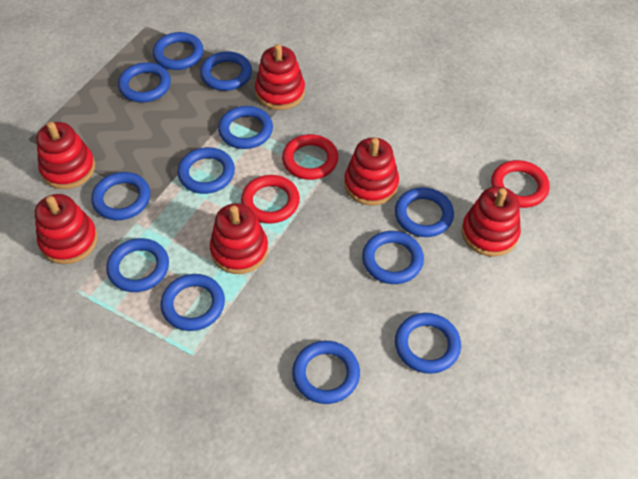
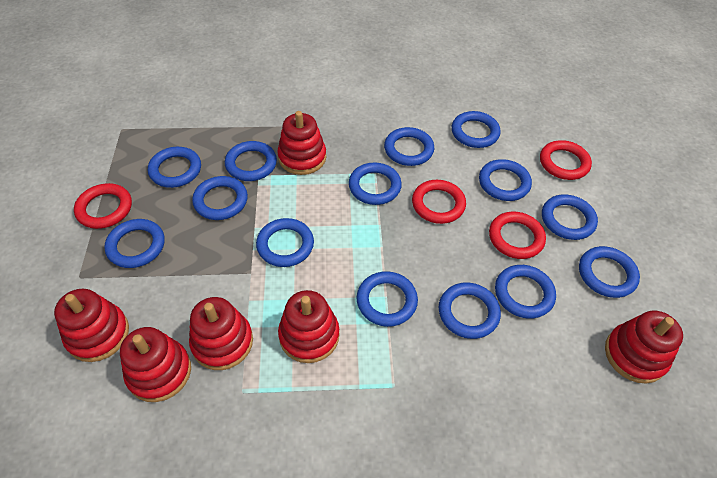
blue ring: [91,172,150,220] [106,238,169,292] [118,62,171,102] [153,32,204,70] [161,274,225,331] [177,147,235,194] [200,51,252,91] [218,106,273,149] [292,341,360,404] [362,231,424,284] [395,187,454,237] [395,313,461,374] = 12 -> [104,219,165,268] [148,147,201,188] [192,176,248,220] [225,141,277,181] [256,218,314,267] [349,162,402,205] [357,271,418,327] [384,127,434,166] [439,282,501,339] [452,111,501,148] [479,159,532,201] [495,265,556,319] [542,194,598,240] [579,246,640,298] = 14
red ring: [241,175,300,224] [282,134,338,180] [491,160,550,208] = 3 -> [74,183,132,229] [412,180,466,224] [489,212,546,259] [540,140,592,180] = 4

